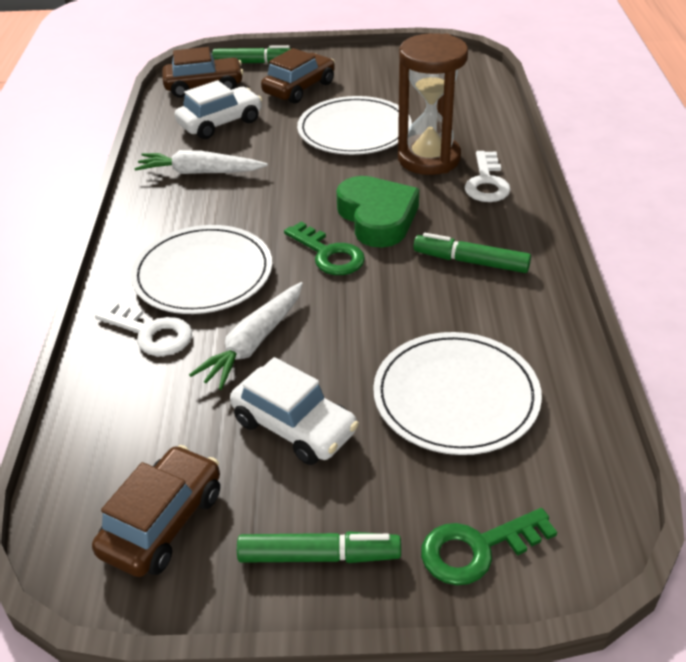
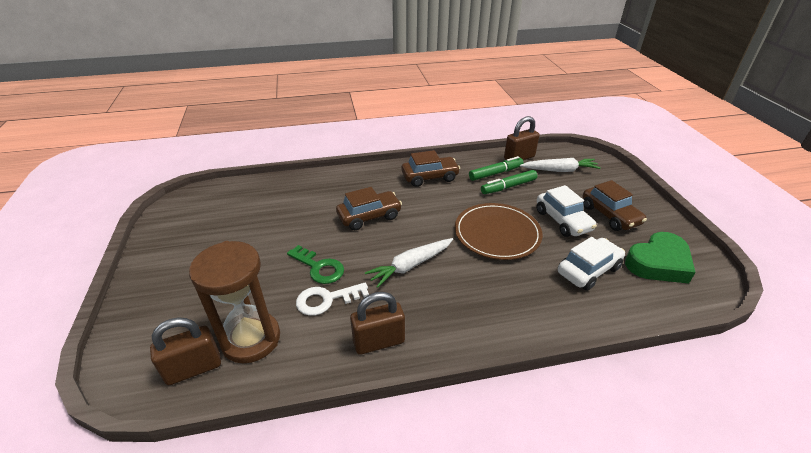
brown padlock: none = 0 -> [150,318,221,385] [350,292,405,355] [504,116,539,160] = 3
brown plate: none = 0 -> [455,203,543,260] = 1
green key: [284,222,365,275] [421,508,557,585] = 2 -> [287,245,344,284] = 1
green marker: [212,45,290,64] [237,531,401,563] [413,233,531,273] = 3 -> [469,156,524,181] [481,170,537,194] = 2
white key: [95,302,192,356] [465,151,511,202] = 2 -> [296,282,369,316] = 1
white plate: [131,225,272,314] [297,96,412,155] [373,332,542,455] = 3 -> none = 0

